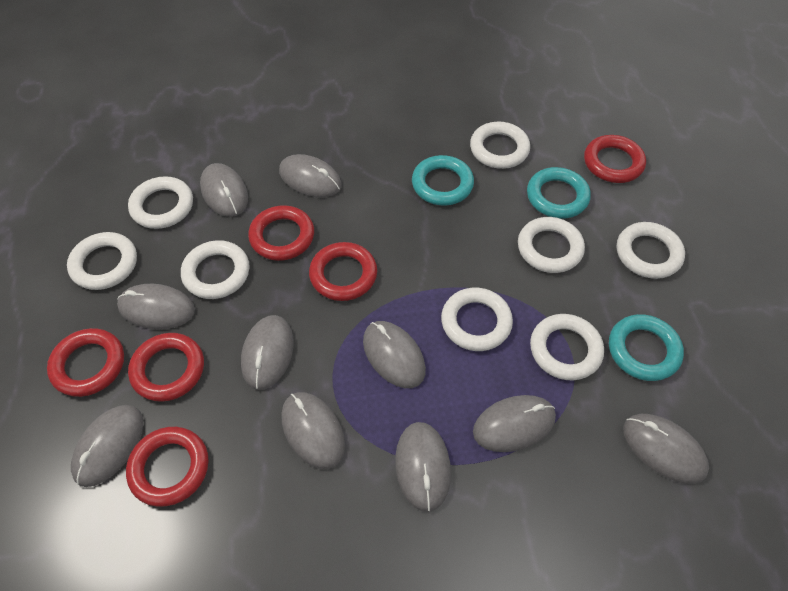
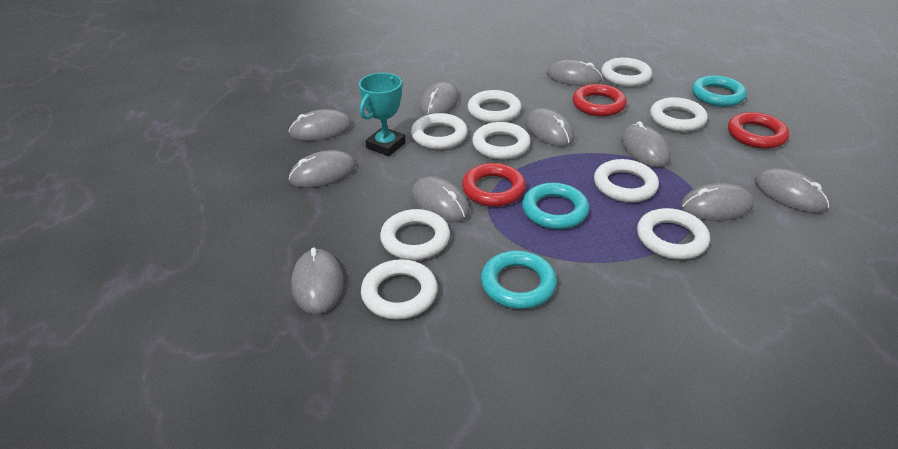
red ring: [47,328,124,397] [126,427,209,506] [128,333,204,402] [248,205,314,261] [309,242,377,301] [584,135,646,183] = 6 -> [462,163,526,207] [573,84,627,116] [728,112,789,149] = 3
turquoise trophy: none = 0 -> [359,73,406,156] = 1
white ring: [67,232,137,290] [128,176,193,229] [181,240,249,299] [441,288,513,351] [470,122,530,169] [518,217,585,273] [530,314,604,380] [617,222,685,279] = 8 -> [361,259,438,320] [380,209,450,260] [411,113,468,150] [468,90,521,123] [472,122,531,159] [594,159,659,202] [601,58,652,87] [637,208,710,260] [650,97,708,132] = 9

